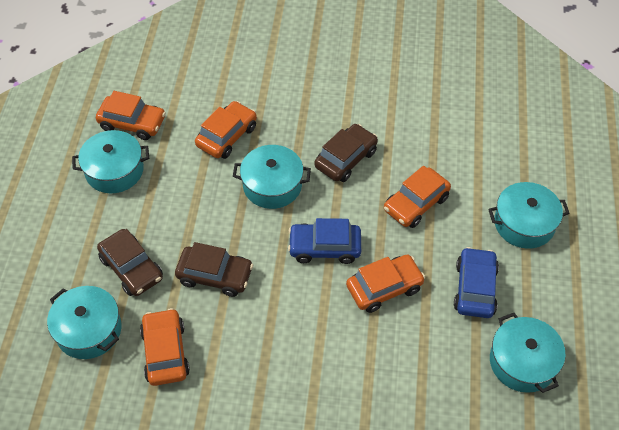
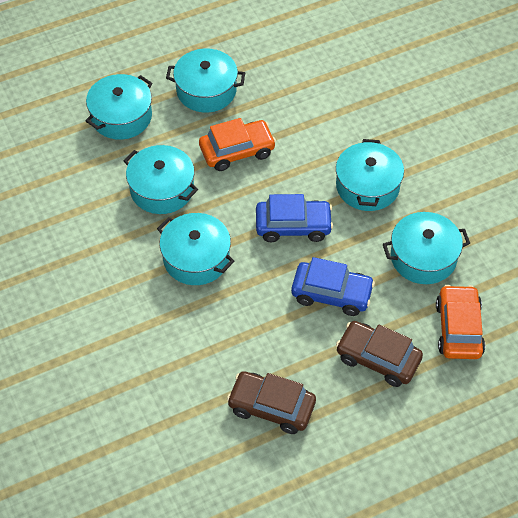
brown car: [97,229,163,296] [175,242,253,297] [314,124,378,182] = 3 -> [227,371,316,434] [336,321,423,387] = 2
orange car: [96,91,166,140] [140,308,190,386] [195,101,257,159] [346,254,425,313] [384,166,451,228] = 5 -> [199,118,276,171] [436,285,485,359] = 2
turquoise pot: [47,286,122,359] [72,130,149,193] [233,145,311,209] [488,182,570,249] [490,313,565,393] = 5 -> [86,74,152,140] [124,145,198,214] [157,213,234,285] [166,49,245,113] [336,139,404,211] [383,212,470,284] = 6

